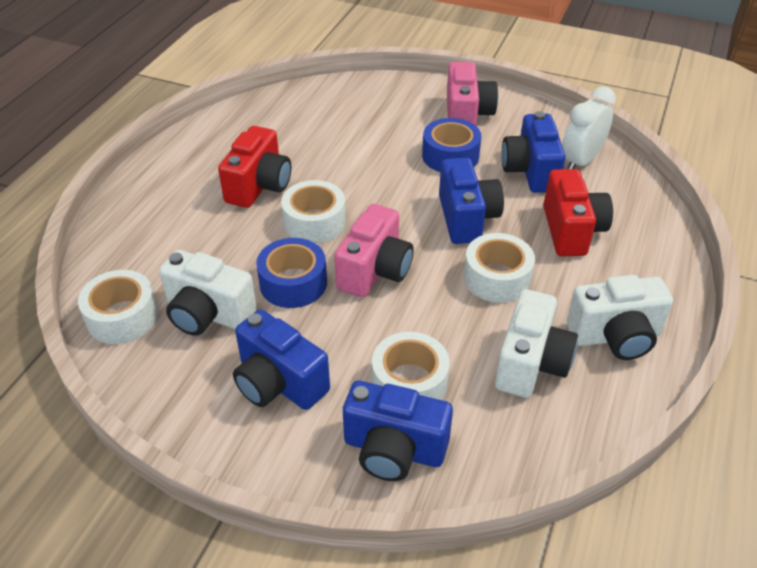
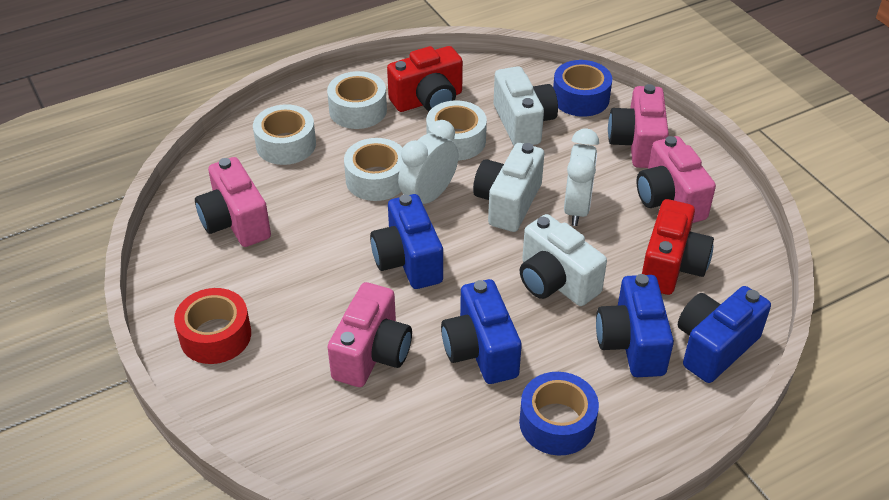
pink camera: [334,204,414,298] [447,62,498,126] = 2 -> [195,157,271,247] [328,282,412,387] [608,84,669,168] [636,136,716,223] = 4
red tape: none = 0 -> [174,288,251,364] = 1
white clock: [562,86,616,169] = 1 -> [398,120,459,204] [564,128,599,226] = 2

